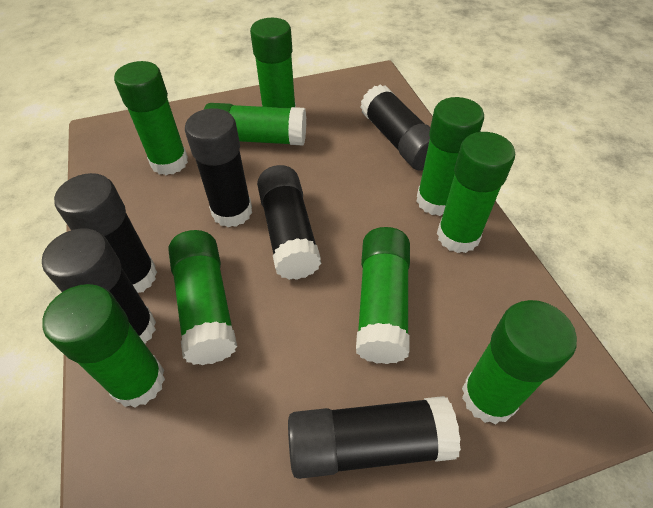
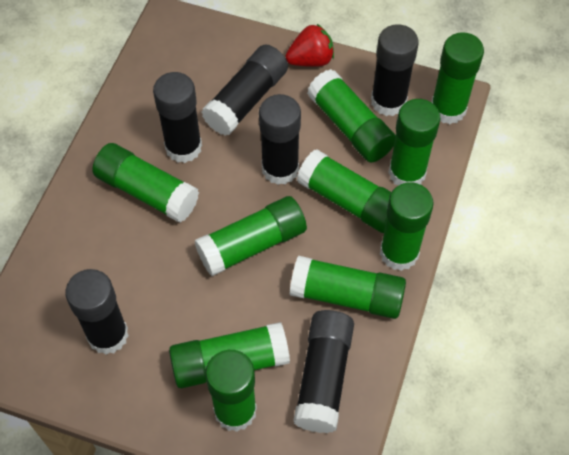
green glue stick: [42,284,165,408] [114,61,188,175] [169,230,237,365] [204,103,306,146] [250,18,296,108] [356,227,410,364] [416,97,484,216] [437,132,515,253] [462,300,577,425] = 9 -> [92,143,199,223] [169,322,290,388] [195,196,307,276] [205,350,257,432] [290,256,406,319] [297,150,391,233] [307,69,396,162] [380,182,434,271] [388,99,440,186] [431,32,484,124] = 10
red strawberry: none = 0 -> [285,24,334,67] = 1

